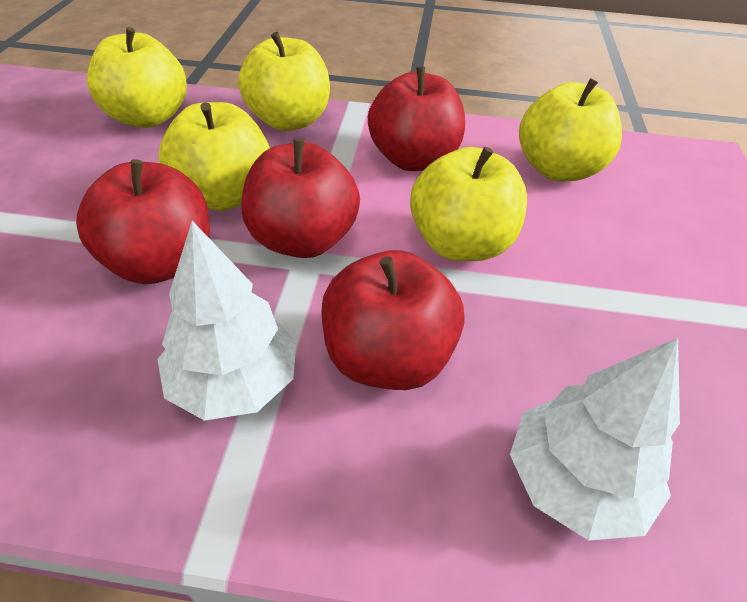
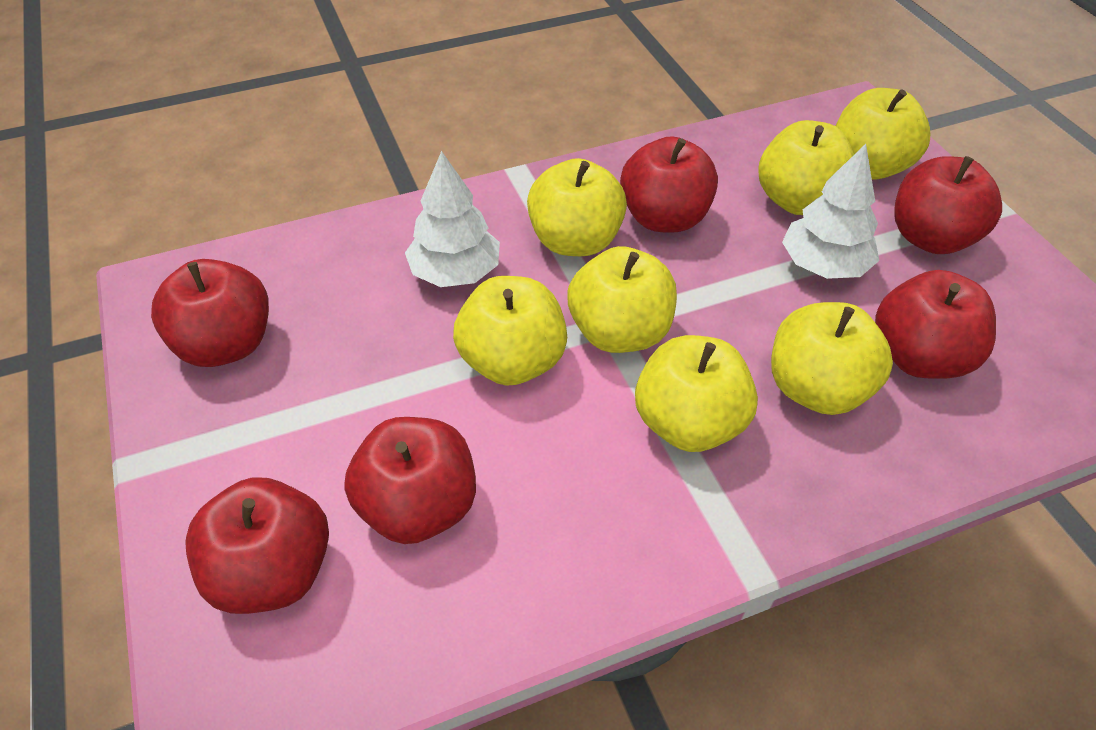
red apple: [76,159,210,284] [241,139,360,258] [321,250,465,390] [368,67,465,171] = 4 -> [151,259,269,367] [185,477,329,614] [344,417,476,544] [620,136,718,233] [875,270,996,379] [894,156,1002,254] = 6
yellow apple: [87,27,187,128] [159,102,270,211] [238,32,330,131] [410,147,527,261] [519,78,622,181] = 5 -> [453,276,567,386] [527,158,627,256] [567,246,677,353] [635,335,758,452] [759,120,854,215] [771,302,893,415] [836,88,930,180] = 7

